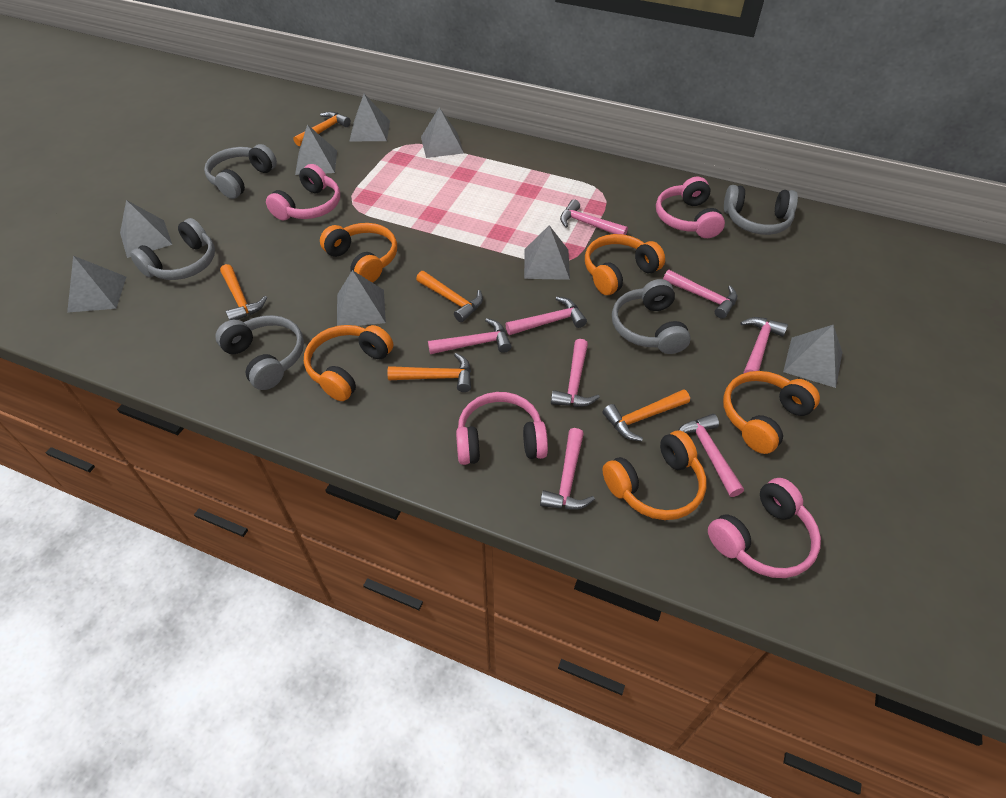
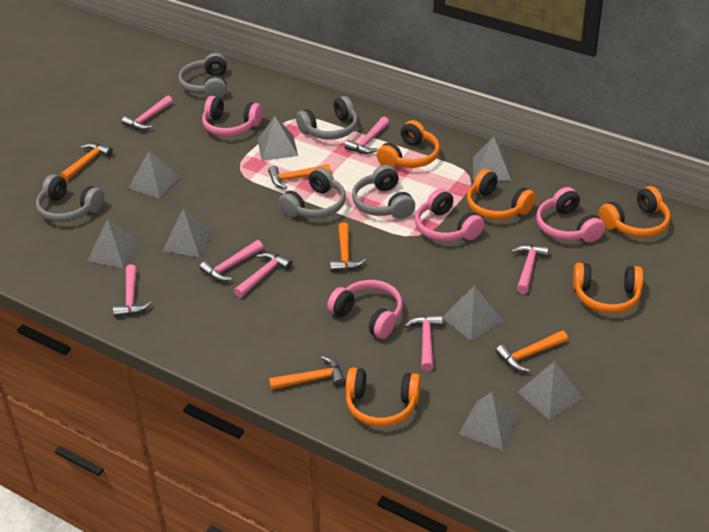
pink hammer: [428,318,512,354] [506,297,587,335] [540,428,595,510] [551,339,600,407] [560,199,628,235] [663,270,737,319] [678,414,744,497] [741,317,788,373] = 8 -> [113,264,152,317] [122,96,173,130] [200,240,263,282] [234,252,293,298] [344,117,389,154] [404,315,443,371] [511,244,549,294] = 7

